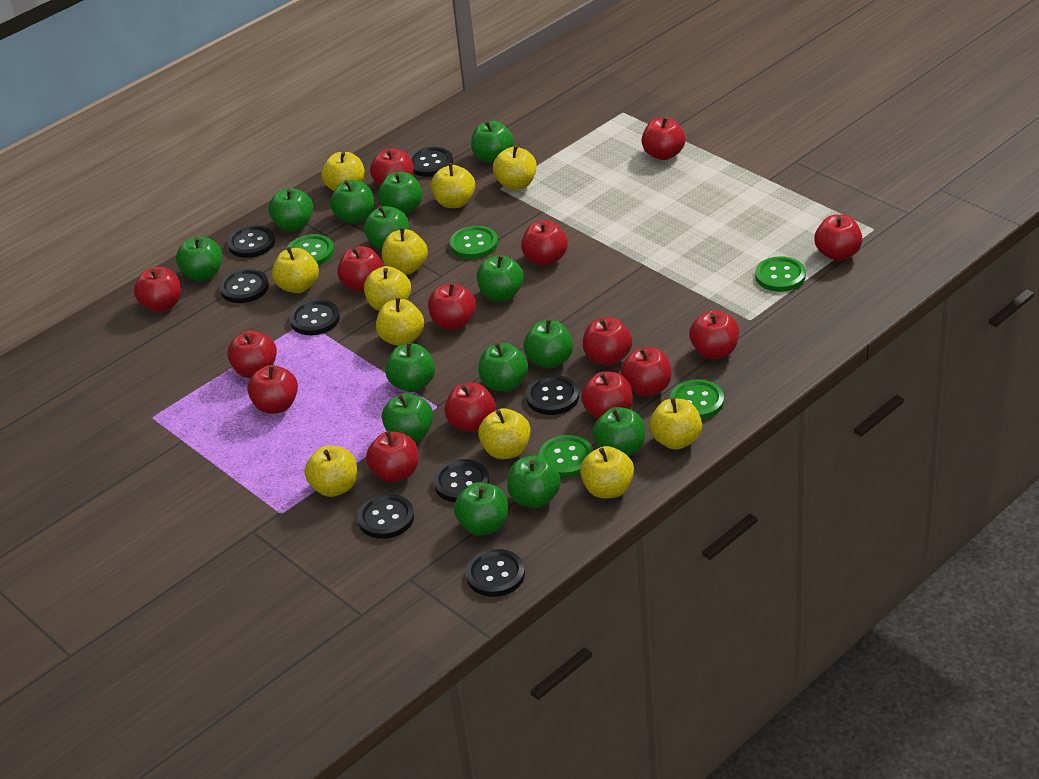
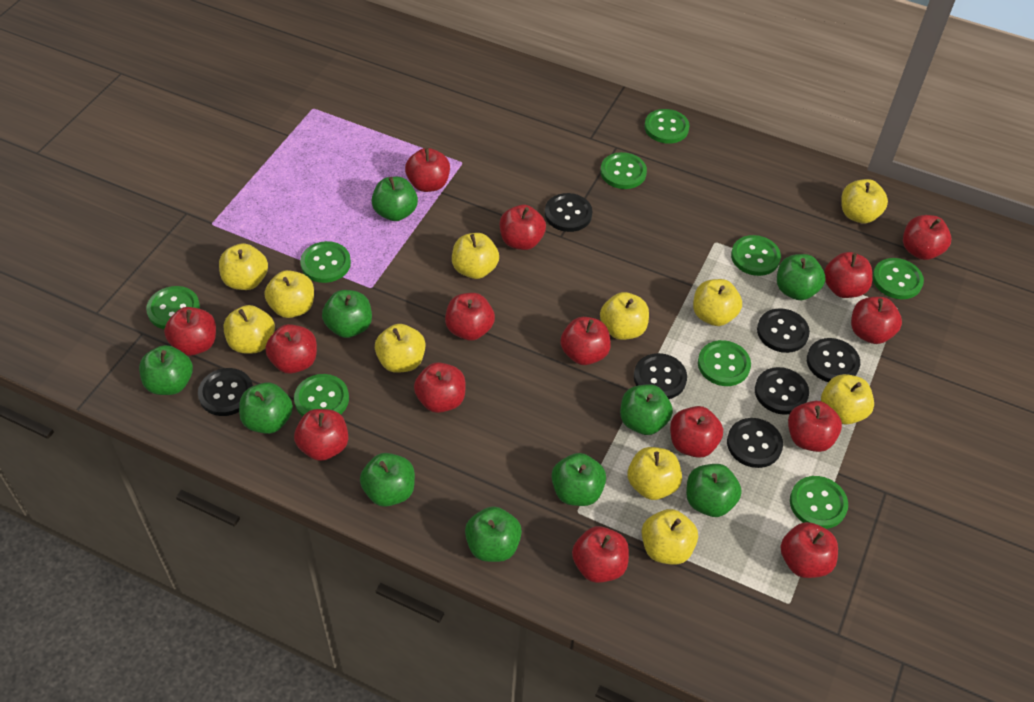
black button: [220,269,269,303] [227,225,275,258] [290,299,340,335] [357,494,414,539] [409,147,453,177] [433,459,490,502] [466,549,525,597] [526,375,579,415] = 8 -> [198,368,253,416] [545,193,593,232] [634,353,687,399] [727,418,783,468] [755,367,809,415] [757,308,810,353] [807,338,860,382] = 7
green apple: [176,236,222,281] [268,188,313,231] [330,180,375,224] [364,206,409,250] [378,172,422,215] [382,393,433,442] [385,342,435,392] [454,482,508,535] [471,121,514,163] [477,255,524,301] [479,343,529,392] [507,455,561,508] [523,319,573,369] [593,407,645,456] = 14 -> [139,345,193,395] [239,382,293,434] [322,290,372,338] [360,453,415,507] [371,177,418,221] [465,506,522,562] [551,453,606,506] [620,384,673,435] [686,464,742,517] [777,254,826,300] = 10
green button: [286,234,334,266] [450,226,498,259] [538,435,593,478] [670,380,724,420] [755,256,806,292] = 5 -> [146,286,200,329] [294,374,349,417] [300,241,351,283] [600,152,647,189] [644,109,690,143] [698,340,751,386] [731,235,781,276] [790,476,848,529] [873,258,924,299] = 9

